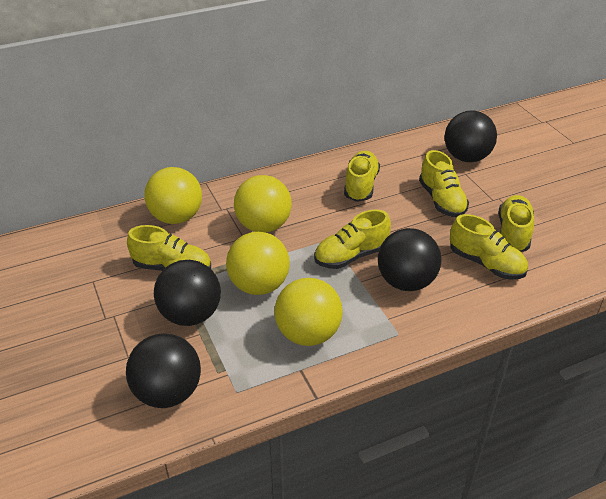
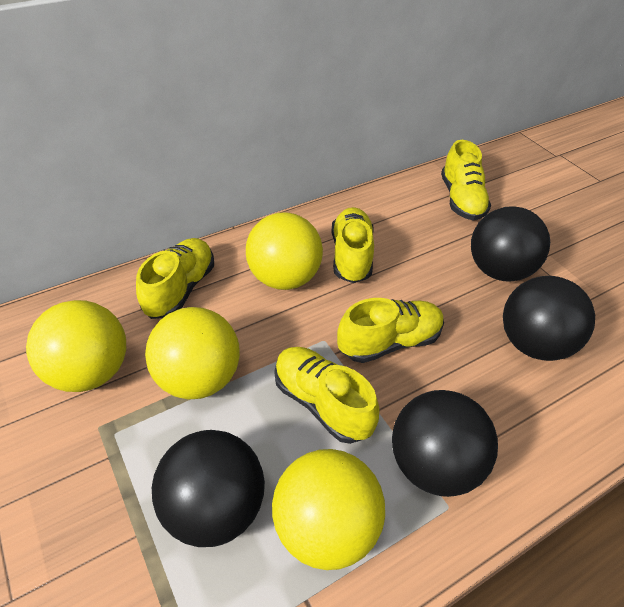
yellow shoe: [127,225,211,271] [314,209,391,269] [344,151,380,202] [419,150,469,217] [450,214,528,280] [498,195,534,252] = 6 -> [136,238,214,319] [275,347,379,444] [331,207,374,283] [337,298,444,363] [441,140,491,221] = 5

